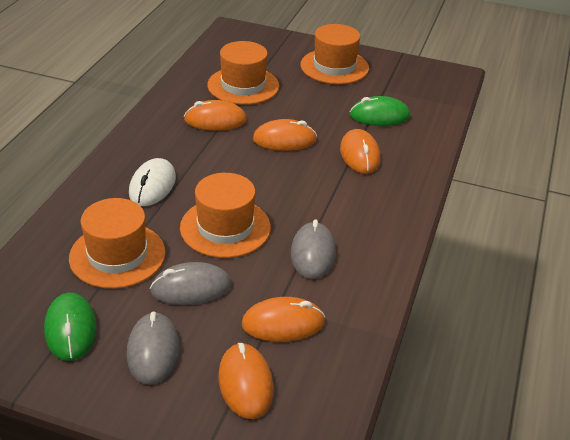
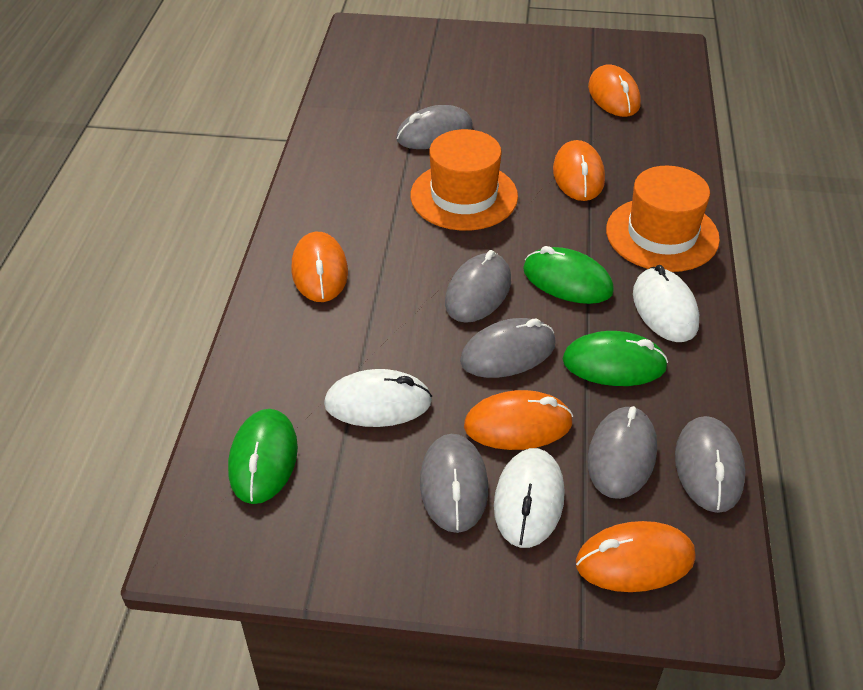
green mouse: [44,293,97,361] [350,96,410,126] = 2 -> [228,409,298,504] [523,246,614,304] [563,331,668,386] = 3
grey mouse: [127,311,179,385] [150,262,231,305] [291,219,336,279] = 3 -> [396,105,473,149] [420,434,488,533] [445,250,511,323] [460,318,556,378] [587,406,657,499] [675,416,745,513] = 6
orange hat: [69,198,166,289] [180,173,271,258] [207,41,279,105] [300,24,369,84] = 4 -> [410,129,518,231] [606,166,720,272] = 2
white mouse: [129,158,176,206] = 1 -> [324,369,432,427] [494,448,565,548] [633,265,699,342] = 3

